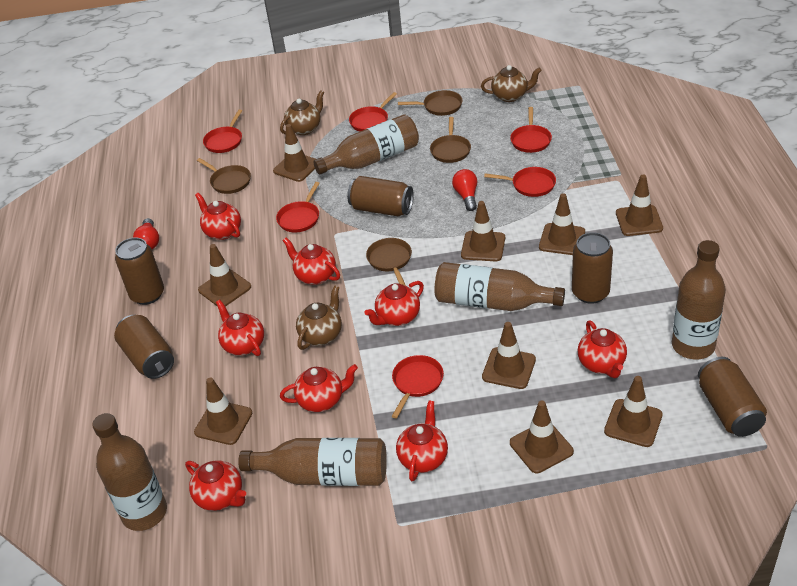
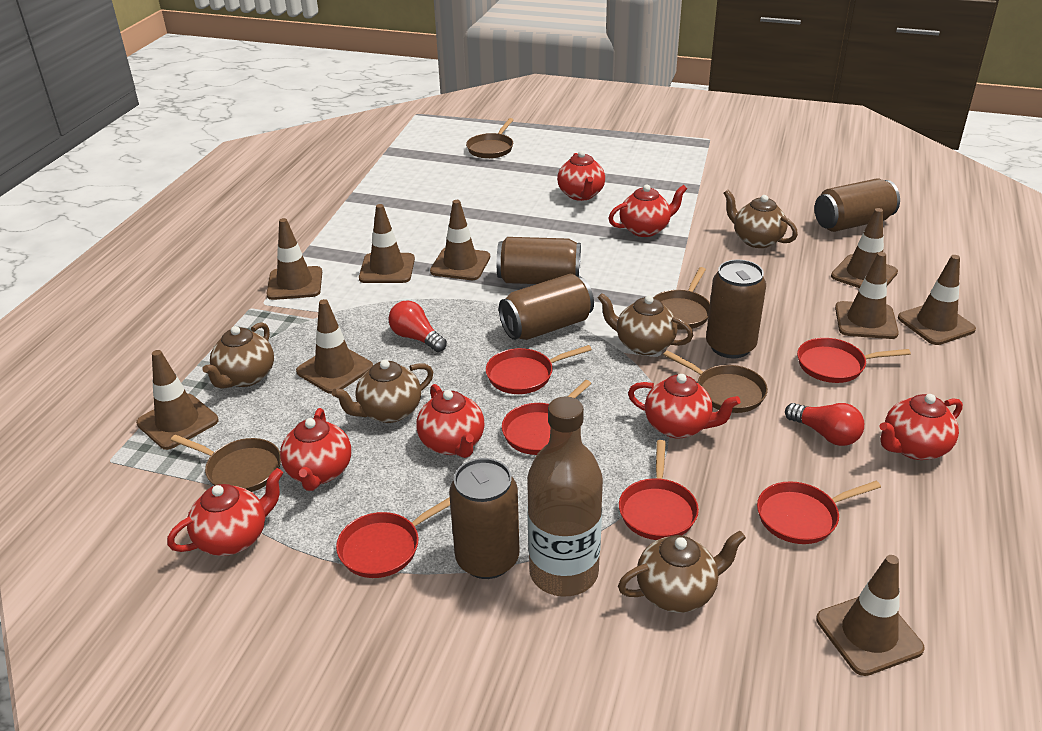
brown bottle: [92,413,167,531] [238,438,387,486] [313,114,419,175] [434,262,565,311] [672,240,726,359] = 5 -> [527,397,603,597] = 1
brown teapot: [280,90,324,135] [296,286,342,350] [481,65,542,102] = 3 -> [202,322,274,389] [332,360,433,423] [598,293,693,355] [618,531,746,613] [724,190,798,248] = 5
red teapot: [185,460,246,511] [195,193,241,240] [216,300,264,356] [280,364,358,412] [282,238,340,285] [364,281,424,326] [396,401,448,482] [578,320,627,378] = 8 -> [167,468,283,556] [280,408,351,491] [416,384,484,458] [557,151,605,201] [608,185,687,237] [628,374,740,438] [879,394,963,460] = 7

